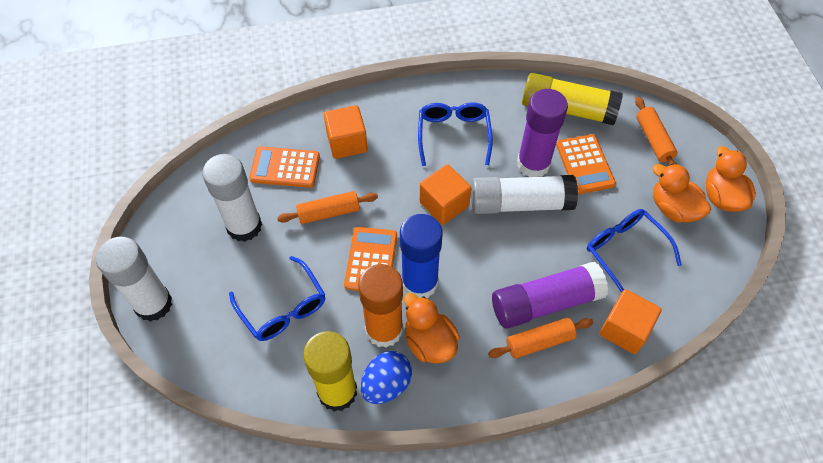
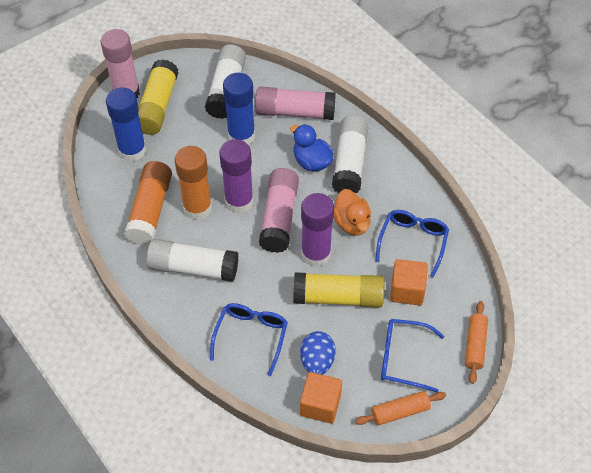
blue duck: none = 0 -> [290,124,333,171] = 1
blue glue stick: [400,214,443,298] = 1 -> [106,87,146,162] [223,73,255,145] = 2
orange calculator: [249,146,320,188] [344,227,397,291] [556,134,616,194] = 3 -> none = 0
orange cube: [324,105,367,159] [420,164,471,225] [599,289,662,354] = 3 -> [300,372,342,424] [390,259,428,305] = 2
orange duck: [404,293,460,363] [652,164,711,223] [706,146,756,212] = 3 -> [334,189,371,236] = 1
orange glue stick: [358,264,403,348] = 1 -> [124,161,172,245] [175,146,212,220] = 2
orange rolling pin: [277,191,378,224] [488,318,594,359] [635,97,677,166] = 3 -> [355,391,446,426] [465,301,488,384] = 2
pink glue stick: none = 0 -> [101,29,140,98] [255,87,336,120] [259,168,299,253] = 3

